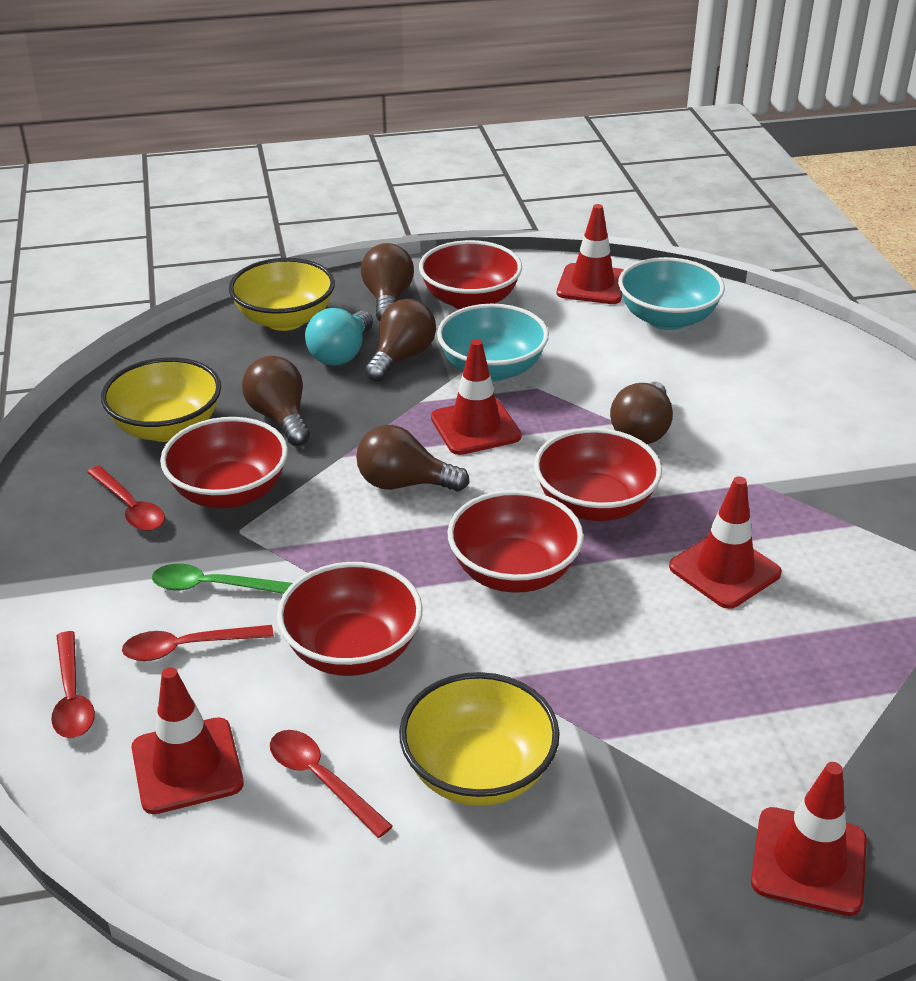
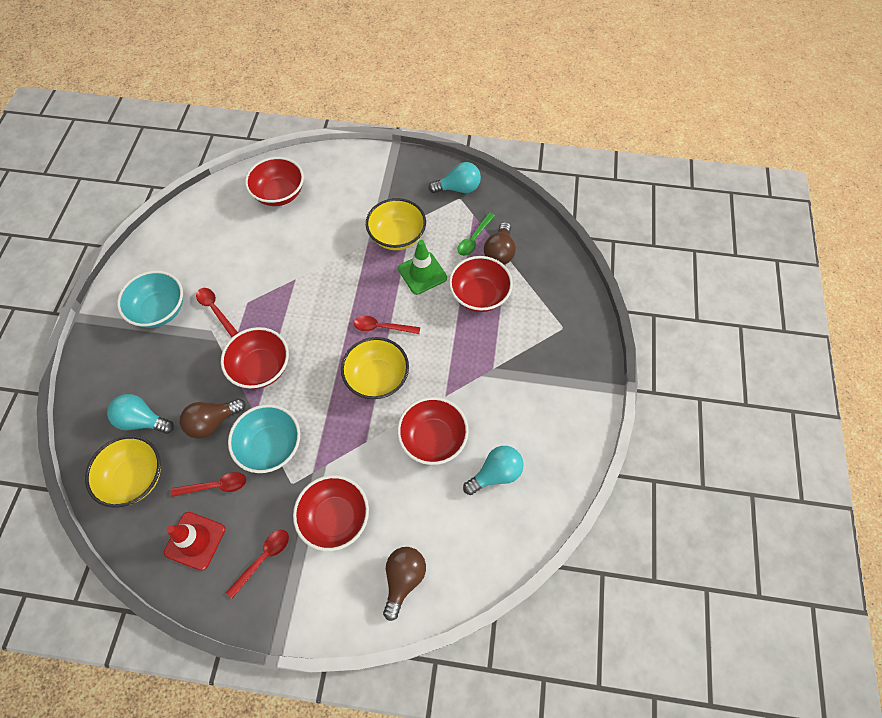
brown light bulb: [242,356,310,446] [356,425,470,491] [361,243,414,321] [365,299,436,382] [610,382,673,444] = 5 -> [180,399,246,439] [383,547,426,621] [484,222,516,265] = 3
green traffic cone: none = 0 -> [398,240,447,295] = 1
red traffic cone: [132,667,244,814] [431,339,521,455] [557,204,624,304] [669,476,782,609] [751,762,867,916] = 5 -> [164,512,225,571] = 1
turquoise light bulb: [305,308,373,366] = 1 -> [107,394,174,434] [429,162,481,193] [463,446,524,495] = 3

